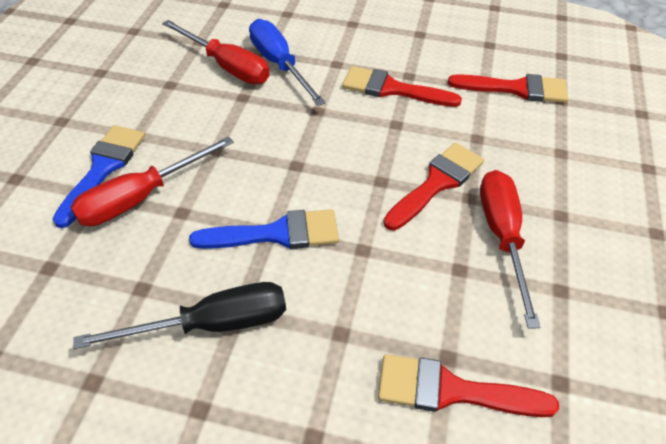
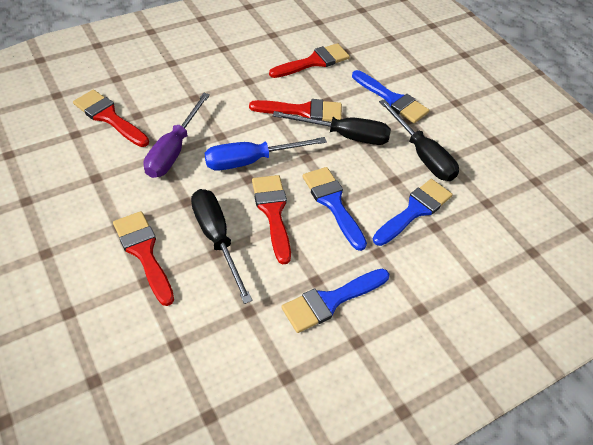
black screwdriver: [73,282,286,349] = 1 -> [191,189,252,304] [273,111,391,145] [379,99,459,181] = 3
blue brush: [53,125,145,228] [189,209,339,249] = 2 -> [281,269,389,333] [303,167,367,251] [352,70,429,123] [373,179,453,246] = 4
purple screwdriver: none = 0 -> [144,93,210,178] = 1
red brush: [342,66,462,107] [378,354,559,417] [383,143,484,231] [448,74,568,103] = 4 -> [73,90,149,147] [113,211,174,306] [249,99,342,122] [252,175,291,264] [269,43,350,78] = 5
red screwdriver: [70,136,234,226] [162,20,270,84] [480,170,540,328] = 3 -> none = 0

